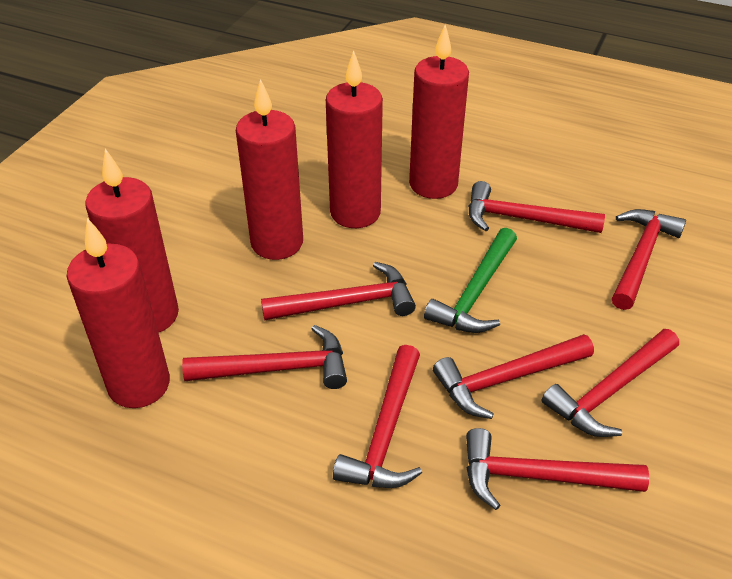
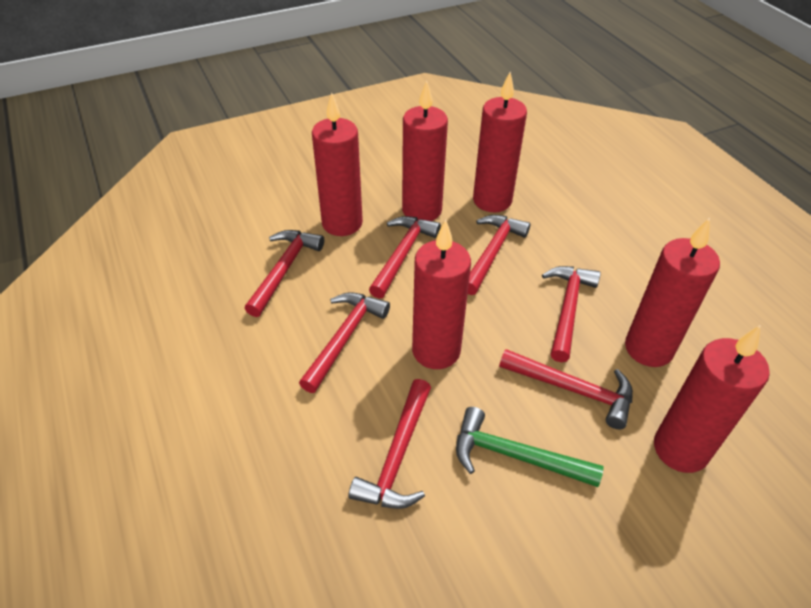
red candle: [67,218,170,408] [85,149,179,333] [236,79,303,260] [326,50,383,228] [409,25,469,199] = 5 -> [312,92,363,236] [402,81,448,221] [412,220,471,369] [473,72,527,212] [625,218,720,367] [654,325,770,473] = 6
red hammer: [182,325,347,389] [261,262,416,321] [333,345,422,488] [433,334,594,419] [466,428,649,510] [469,181,605,233] [542,329,679,437] [612,209,686,310] = 8 -> [244,230,324,317] [299,292,390,393] [349,379,431,509] [369,216,441,299] [468,215,531,295] [499,349,633,429] [542,266,601,362] = 7

